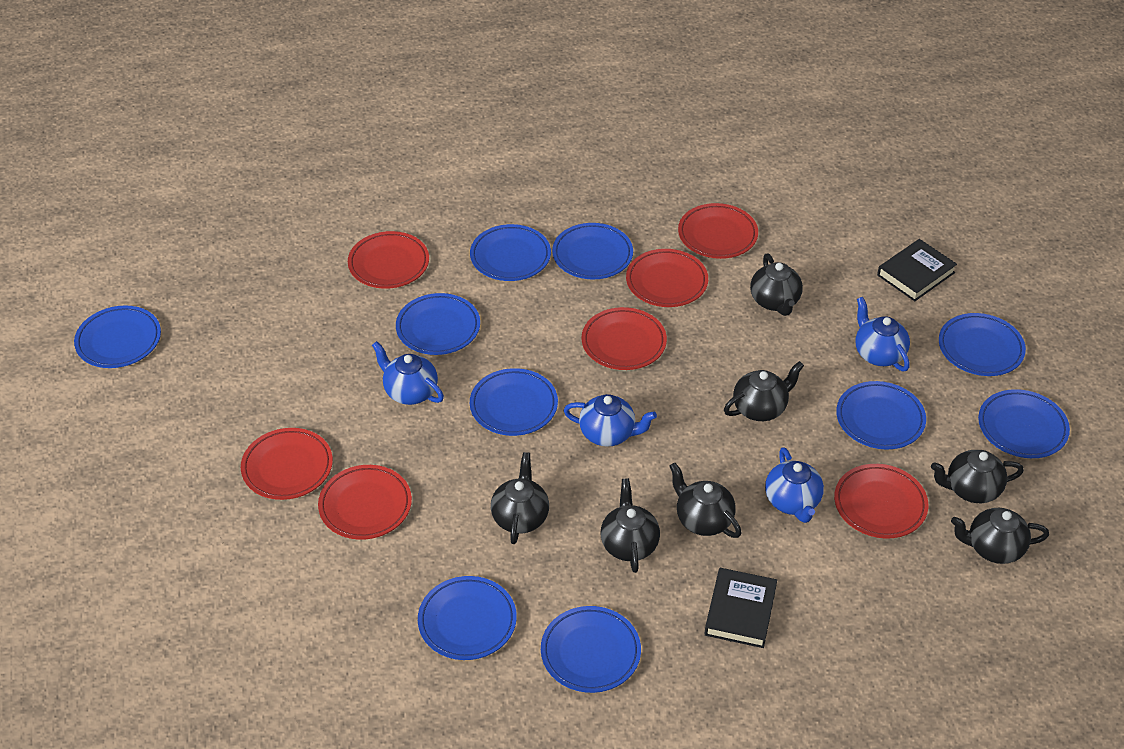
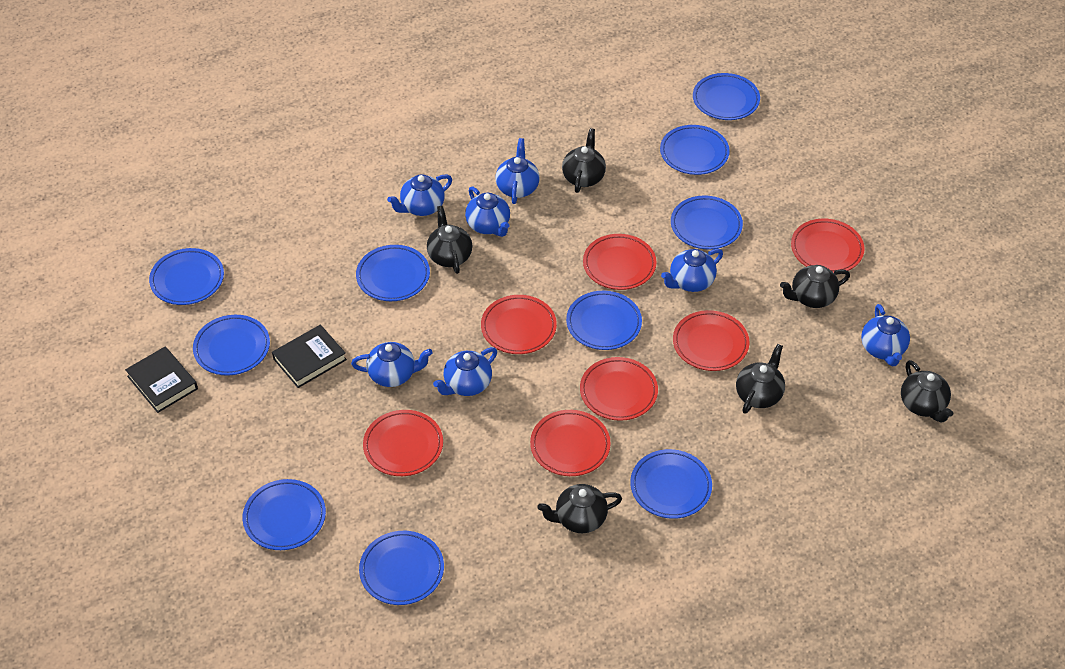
black teapot: [491,452,549,544] [601,478,660,573] [669,463,741,538] [724,361,804,421] [750,253,803,316] [931,450,1024,503] [951,508,1049,564] = 7 -> [427,206,472,274] [537,484,622,533] [562,128,606,193] [736,344,785,414] [780,265,850,308] [901,360,953,423] = 6
blue teapot: [372,341,444,405] [563,394,657,447] [765,447,824,523] [856,297,910,371] = 4 -> [351,342,433,387] [387,174,452,216] [433,347,497,396] [465,187,510,237] [496,138,540,204] [661,249,723,292] [861,304,910,366] = 7

